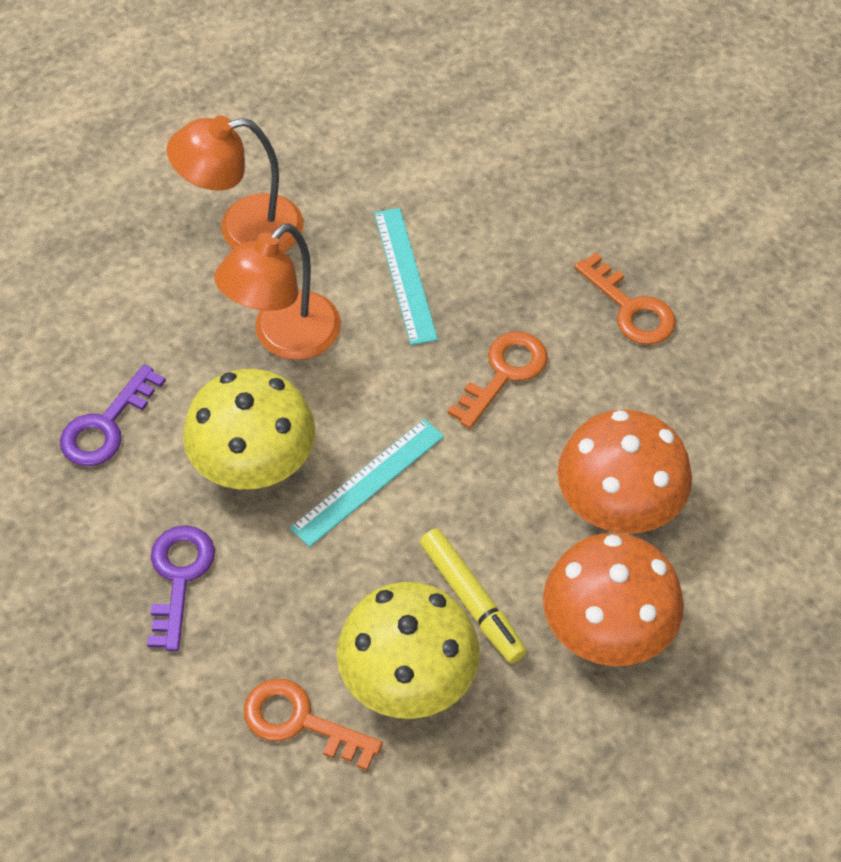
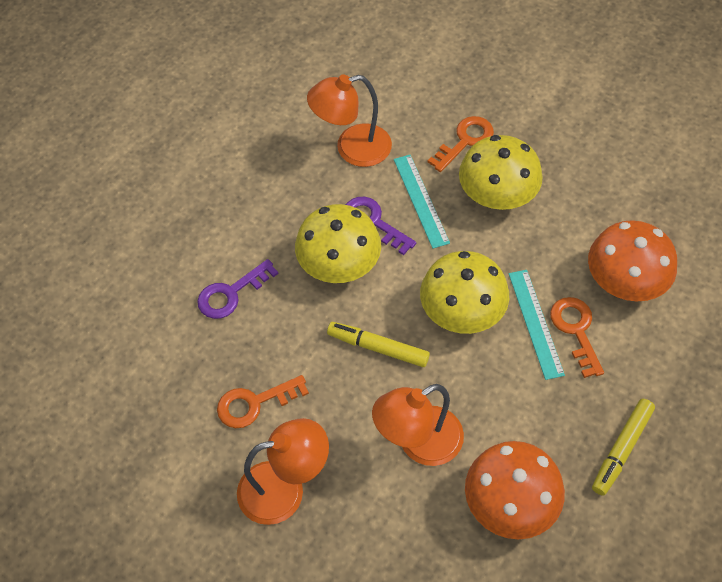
orange lamp: [167,116,304,252] [214,223,341,360] = 2 -> [237,418,329,525] [307,75,392,167] [372,384,464,466] = 3
yellow marker: [420,529,527,664] = 1 -> [327,322,430,367] [592,399,655,496] = 2
yellow mushroom: [183,369,315,489] [337,582,480,719] = 2 -> [295,204,381,283] [420,251,509,334] [459,135,543,210] = 3

